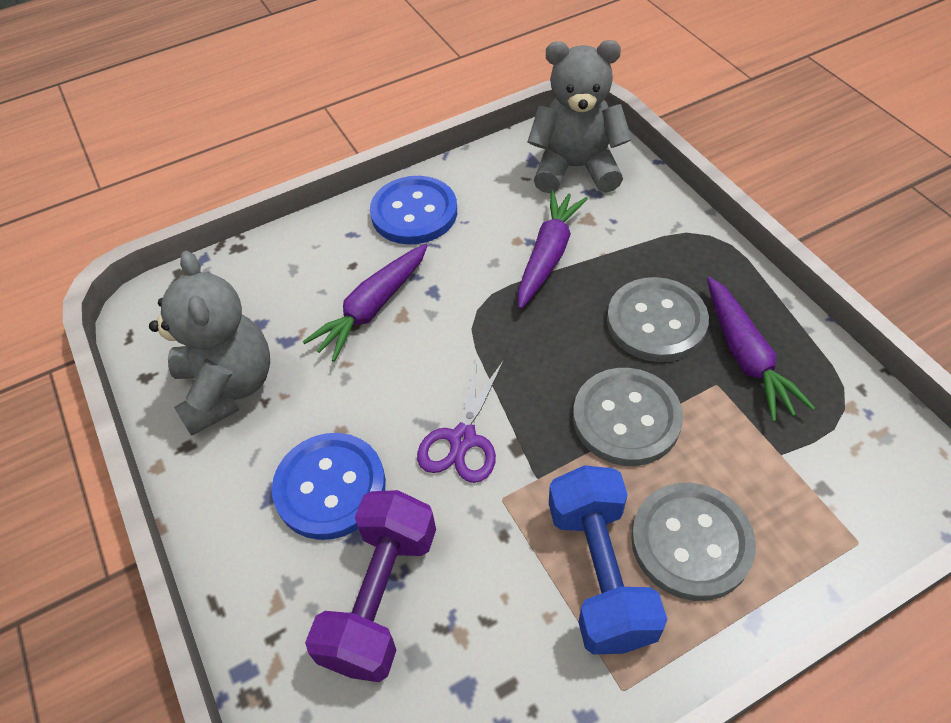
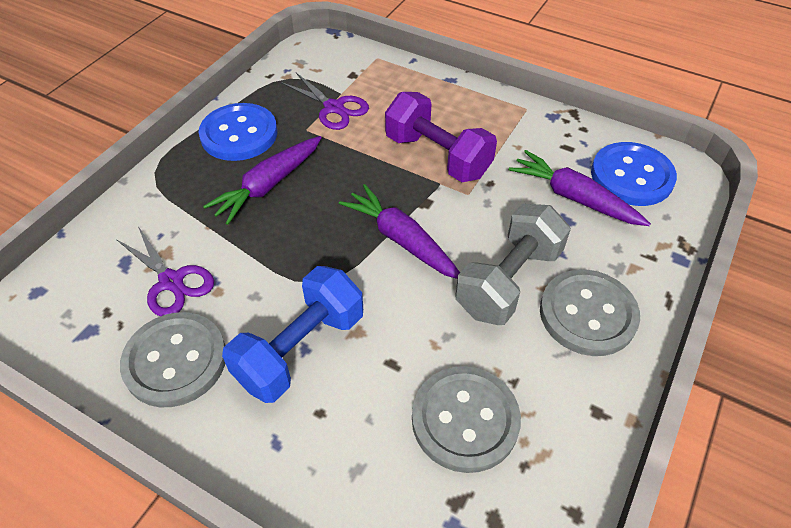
grey dumbbell: none = 0 -> [455,204,571,325] = 1
grey teddy bear: [149,251,270,436] [527,40,632,193] = 2 -> none = 0
purple scissors: [417,358,504,483] = 1 -> [116,226,214,316] [281,73,369,130] = 2

